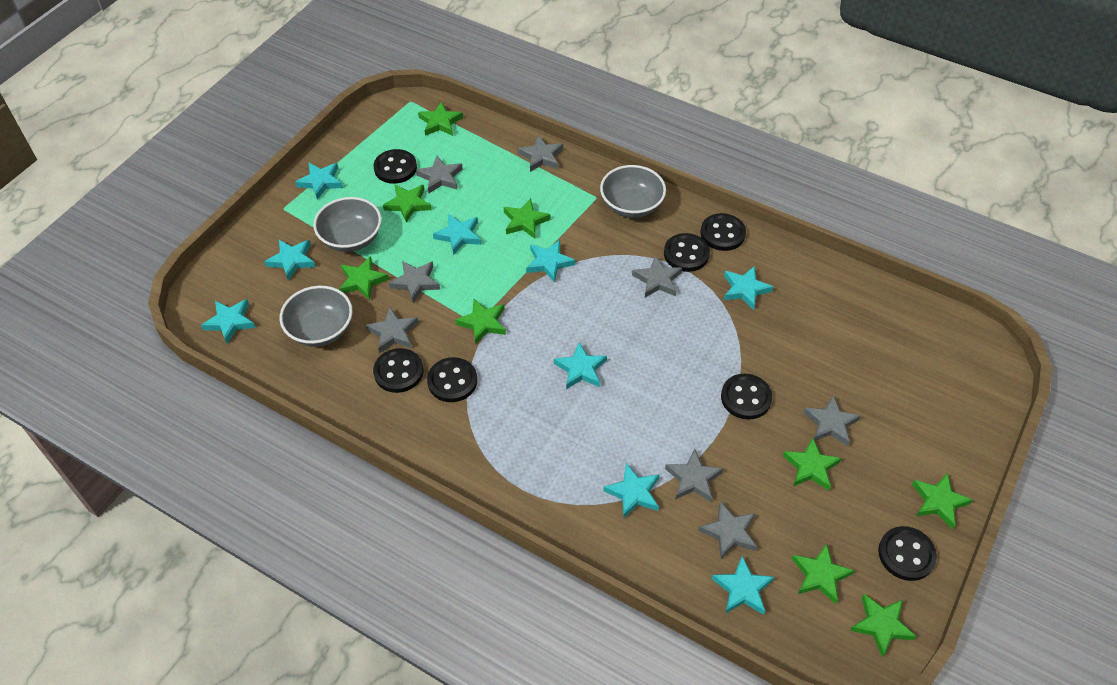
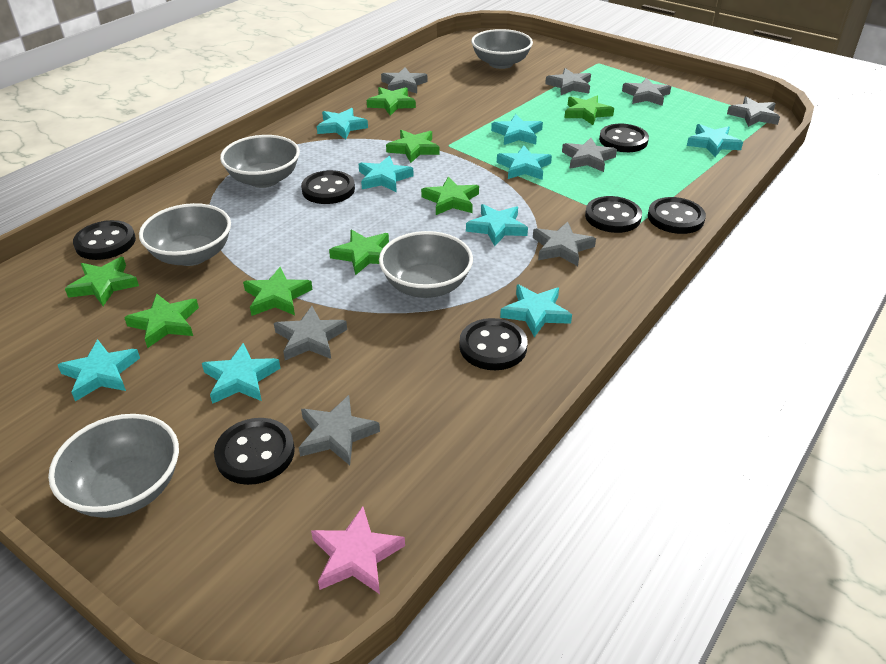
green star: [339,256,389,300] [383,184,431,223] [418,101,463,136] [455,299,506,345] [504,199,551,239] [783,437,841,491] [792,543,854,604] [850,594,917,657] [912,473,973,529] = 9 -> [65,257,139,306] [124,294,199,348] [243,267,313,316] [329,230,389,275] [367,87,416,116] [386,130,440,163] [421,177,479,215] [564,96,614,125] = 8
grey bowl: [280,286,353,347] [313,197,382,252] [600,165,666,218] = 3 -> [48,414,179,518] [139,203,231,266] [220,135,300,188] [379,231,473,298] [471,29,533,69] = 5
pink star: none = 0 -> [311,506,405,594] = 1

